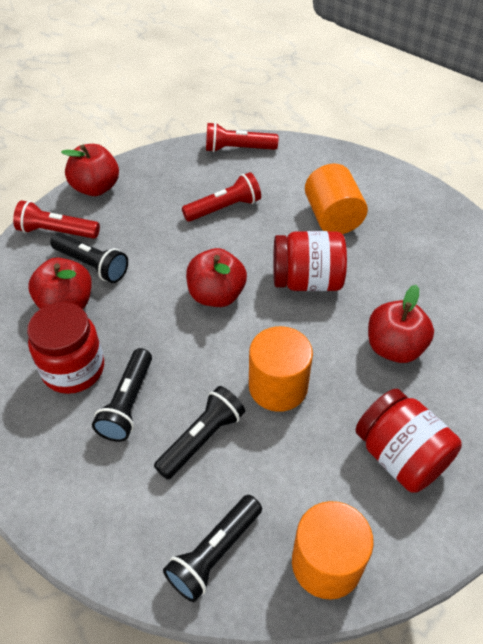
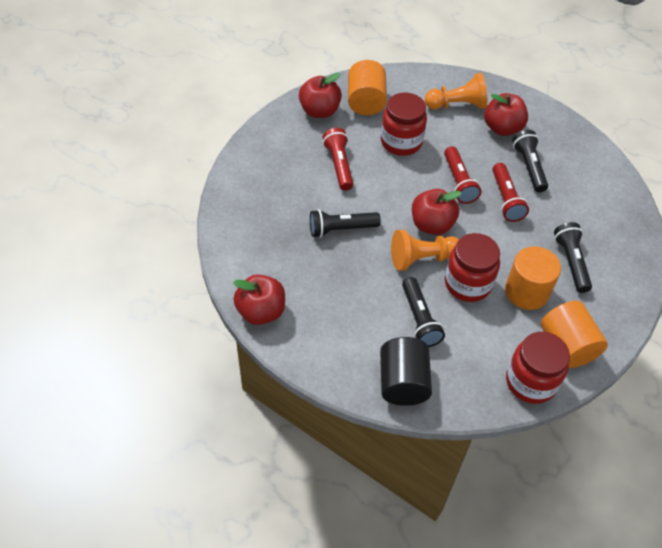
black cylinder: none = 0 -> [380,337,432,406] = 1
orange pawn: none = 0 -> [391,230,459,271] [425,73,487,110] = 2

